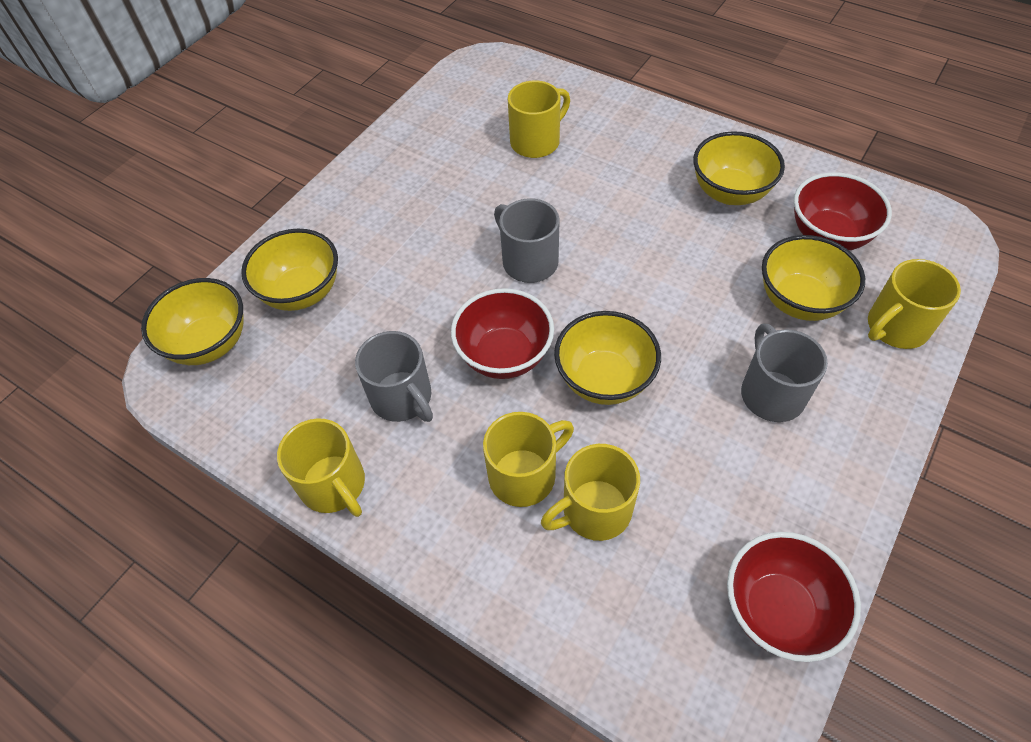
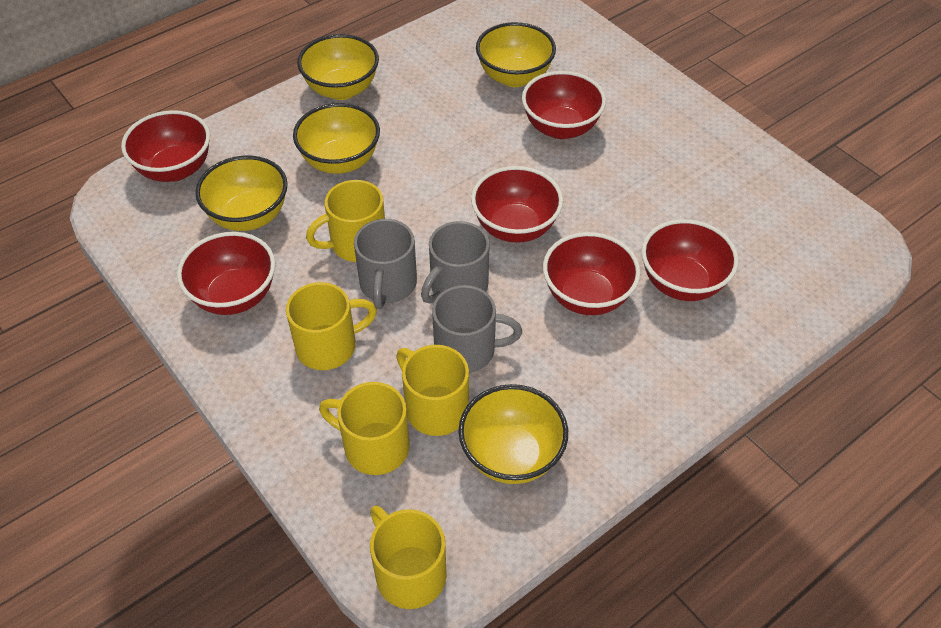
red bowl: [451,288,554,379] [727,532,861,662] [794,172,892,250] = 3 -> [121,110,210,182] [177,232,275,315] [471,166,563,243] [522,71,606,139] [543,232,640,315] [641,219,739,301] = 6

